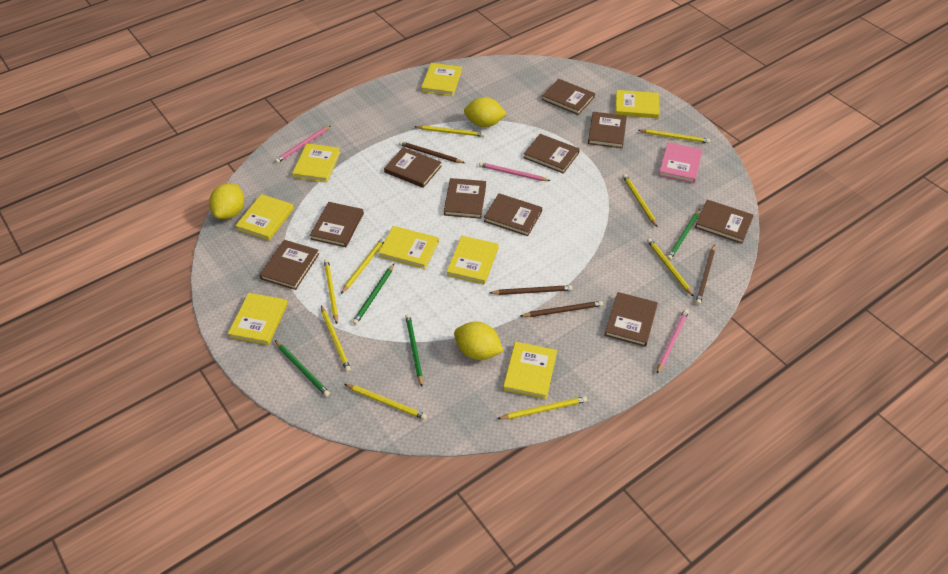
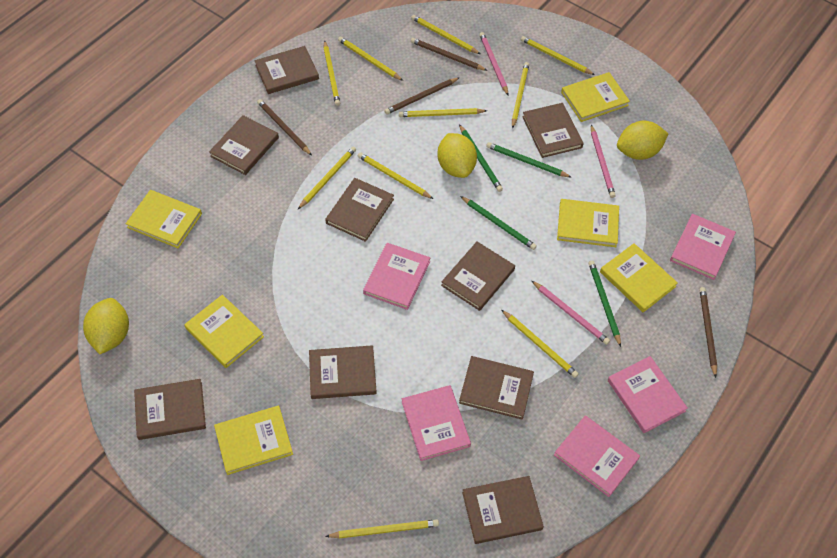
brown book: [259,240,319,290] [310,202,364,247] [384,147,442,188] [444,178,486,219] [484,193,542,236] [523,134,580,174] [542,79,595,115] [588,112,627,148] [604,292,658,347] [695,200,754,244] = 10 -> [134,379,206,440] [209,115,279,175] [254,46,319,94] [309,345,377,399] [325,178,394,242] [441,242,515,311] [459,356,534,420] [462,476,544,544] [522,103,583,158] = 9
pink book: [659,142,702,183] = 1 -> [363,243,430,310] [402,385,471,461] [554,415,640,497] [608,356,688,433] [670,214,736,280] = 5
yellow book: [228,293,288,345] [235,194,294,241] [292,143,341,183] [378,226,439,269] [421,63,462,96] [446,236,499,284] [503,342,557,399] [615,90,660,118] = 8 -> [126,190,202,248] [184,295,264,368] [214,406,293,475] [557,199,619,247] [561,72,630,122] [600,243,678,313] = 6
yellow pencil: [321,306,351,372] [324,259,338,324] [341,237,386,294] [345,384,427,420] [415,126,485,137] [497,396,587,419] [623,174,658,227] [638,129,710,143] [647,238,694,297] = 9 -> [298,147,356,209] [323,40,340,106] [325,519,439,539] [338,37,403,81] [358,153,433,199] [399,108,487,117] [411,15,480,54] [502,310,579,378] [512,62,529,129] [521,36,595,75] = 10

